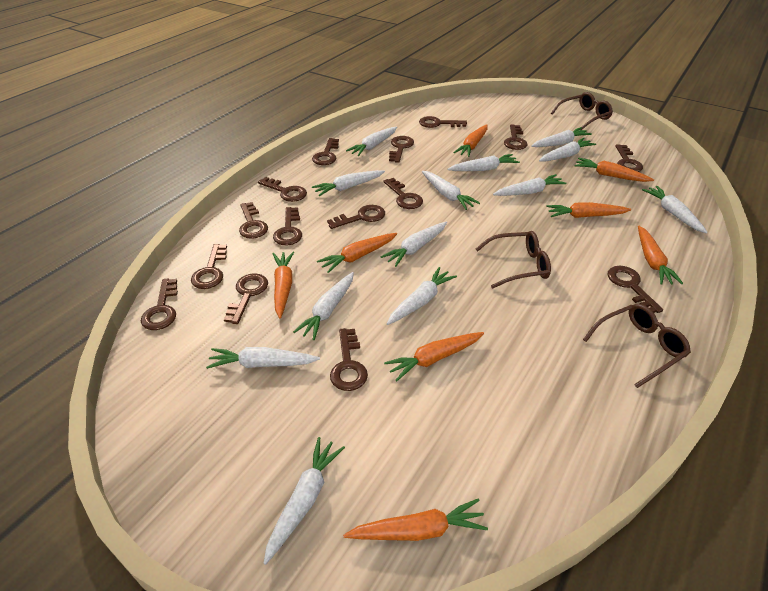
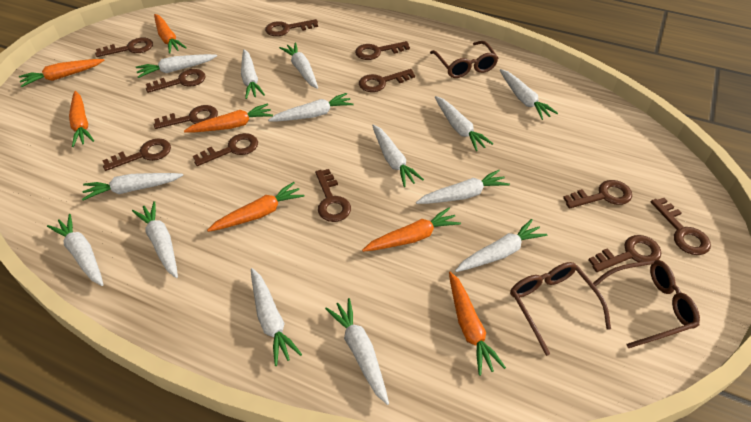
brown key: [141,279,178,330] [191,244,227,289] [224,273,268,324] [239,202,268,239] [258,177,307,202] [273,207,302,245] [312,138,339,165] [327,205,385,229] [330,328,368,391] [383,178,423,209] [389,136,414,163] [419,116,467,128] [504,124,527,150] [607,266,663,313] [615,144,643,172] = 15 -> [95,37,153,57] [102,138,171,171] [146,69,206,93] [154,105,218,129] [193,133,258,166] [265,19,318,36] [315,169,351,222] [355,41,410,60] [359,69,415,92] [563,180,632,209] [588,235,661,272] [651,198,711,255] = 12
orange carrot: [273,252,294,318] [317,233,397,273] [343,498,488,541] [384,332,484,381] [453,124,488,157] [546,202,631,218] [575,158,654,182] [638,226,683,285] = 8 -> [19,59,104,87] [69,91,94,147] [154,14,187,54] [184,103,273,132] [207,182,305,232] [362,208,461,252] [449,272,506,376] = 7
white carrot: [206,347,320,369] [263,437,345,565] [293,272,354,340] [312,170,385,196] [346,127,397,156] [380,222,447,267] [387,267,457,325] [422,171,480,210] [447,154,520,171] [493,174,566,196] [531,127,592,147] [539,138,596,162] [642,186,708,234] = 13 -> [47,214,104,286] [82,173,183,200] [132,201,178,278] [136,54,217,78] [241,49,265,99] [251,268,302,366] [268,93,354,121] [279,43,318,89] [325,298,389,405] [372,124,424,187] [416,170,510,204] [435,96,493,151] [455,219,548,272] [500,69,558,120] = 14

